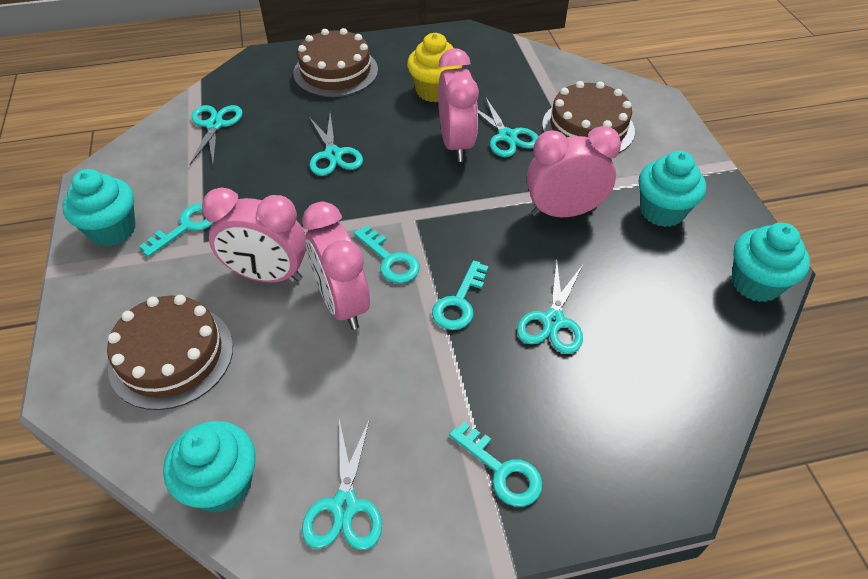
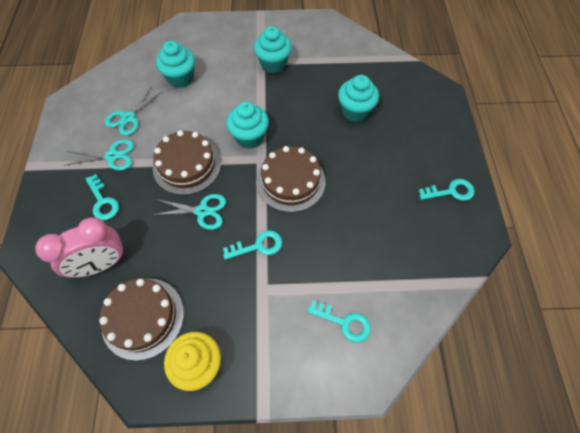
pink clock: [202,187,306,282] [302,202,370,330] [438,48,479,162] [526,126,621,217] = 4 -> [35,217,125,278] = 1
turquoise scissors: [189,105,243,165] [302,419,382,550] [309,114,363,176] [478,96,539,157] [517,261,583,354] = 5 -> [64,139,134,171] [105,87,162,136] [152,194,226,230] = 3

